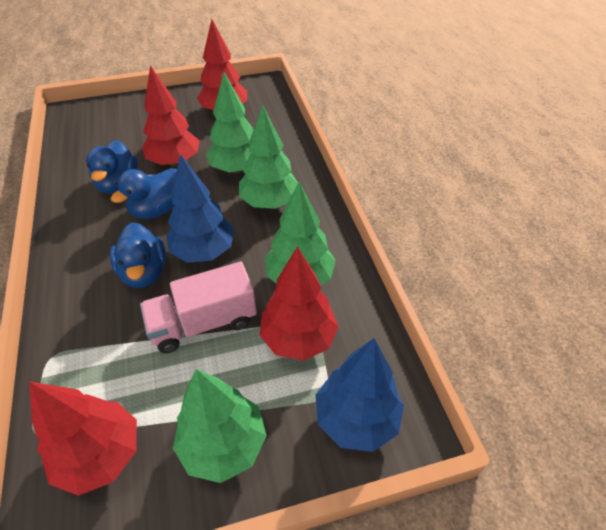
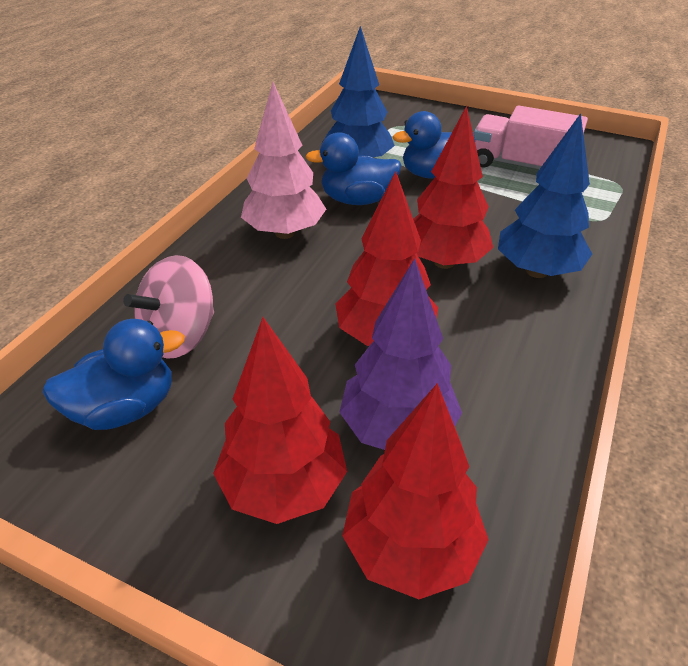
green tree: [173,369,267,483] [206,72,253,173] [239,105,298,209] [265,182,336,285] = 4 -> none = 0
pink spinning top: none = 0 -> [123,255,214,359] = 1
pink tree: none = 0 -> [241,82,326,239] = 1
purple tree: none = 0 -> [339,258,462,450] = 1

